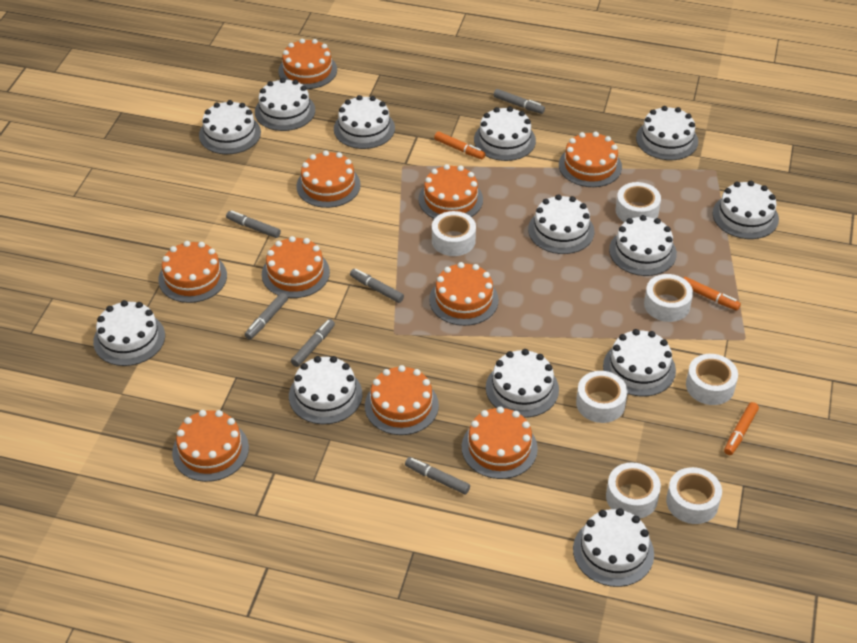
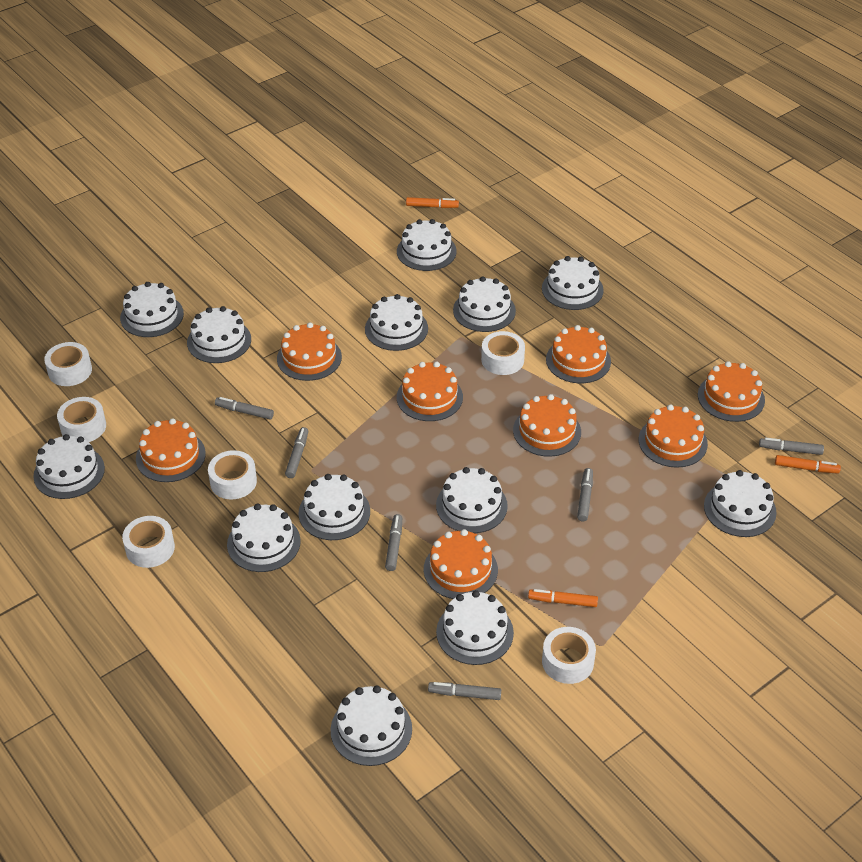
orange cake: [158,241,227,303] [172,410,249,482] [262,236,330,298] [278,39,337,89] [296,151,361,208] [365,365,439,435] [418,164,483,219] [429,262,499,326] [462,406,538,479] [559,132,622,187] = 10 -> [136,418,206,482] [277,322,342,381] [397,362,463,421] [424,529,498,599] [513,394,581,457] [546,325,611,383] [639,405,708,468] [698,361,765,422] = 8
white tape: [432,211,476,256] [576,371,627,423] [606,463,661,519] [616,182,661,222] [644,274,693,322] [666,467,722,524] [686,354,738,405] = 7 -> [44,342,92,386] [57,397,106,442] [122,516,175,568] [208,450,257,499] [481,331,525,375] [542,627,596,684] = 6

